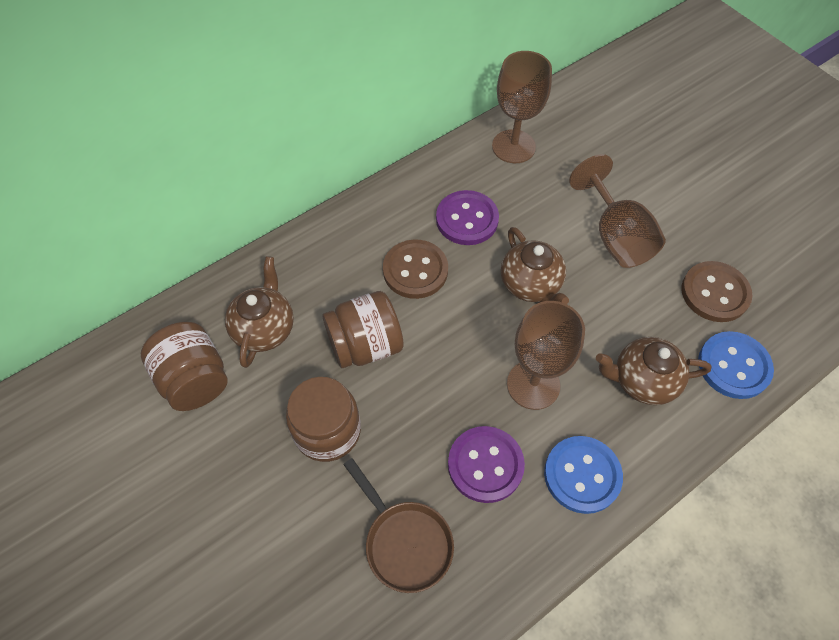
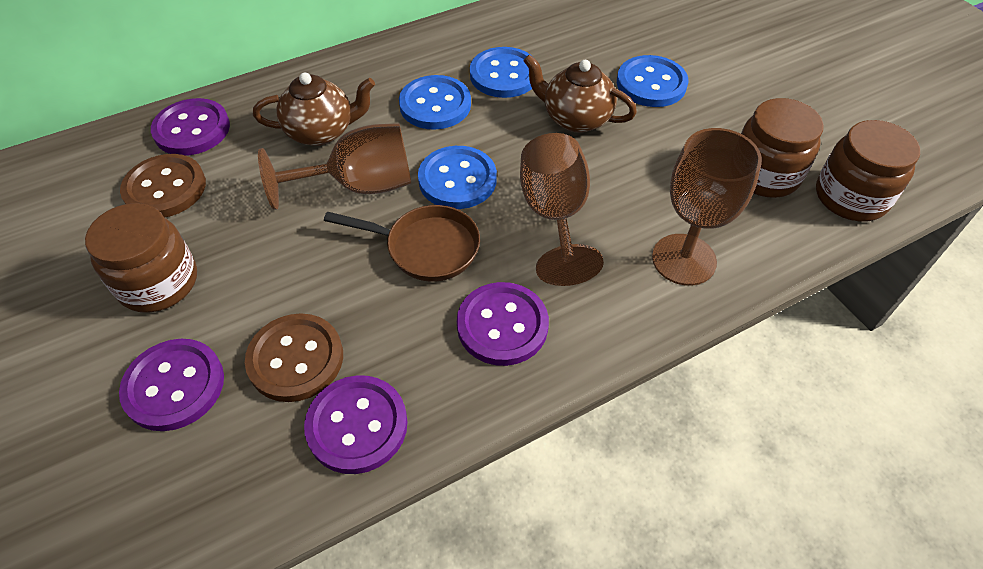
blue button: [544,436,623,514] [698,331,774,399] = 2 -> [399,75,471,130] [418,146,497,209] [470,47,533,98] [617,55,688,107] = 4
brown teapot: [225,256,294,368] [501,227,569,304] [596,337,711,405] = 3 -> [253,73,375,146] [523,54,637,133] = 2
purple button: [436,190,499,245] [448,426,525,503] = 2 -> [119,339,224,431] [151,98,230,156] [304,375,408,474] [457,282,549,366] = 4

